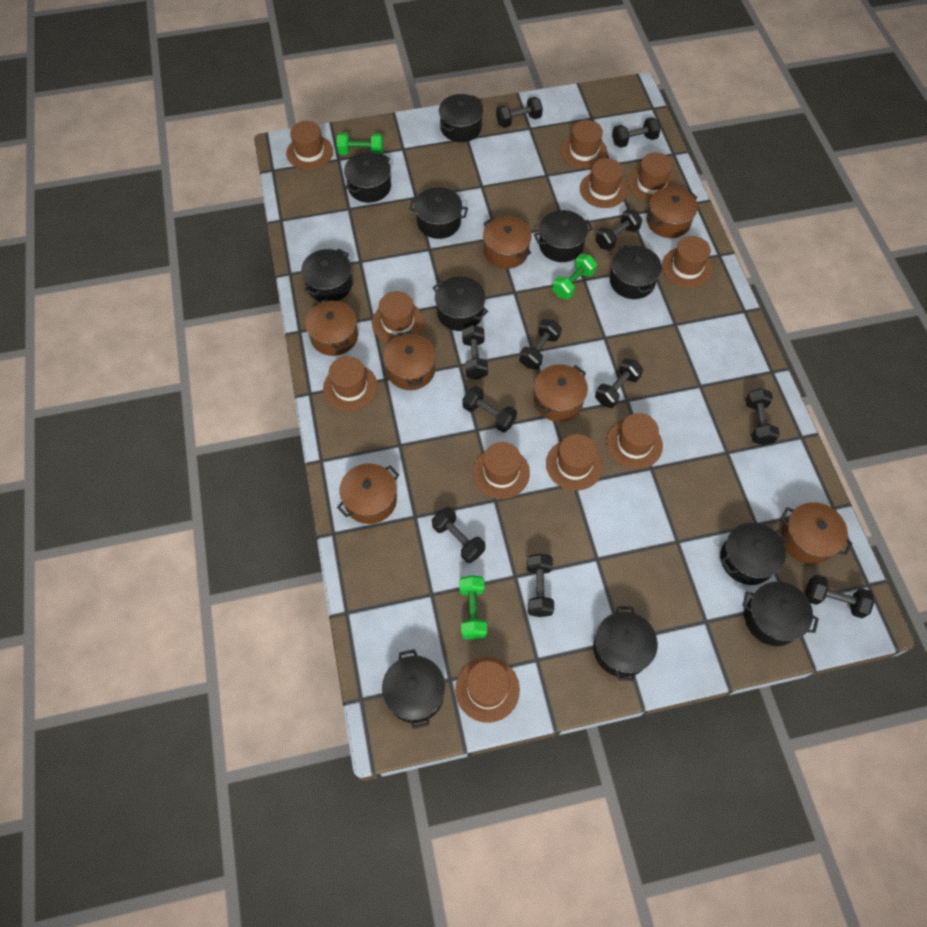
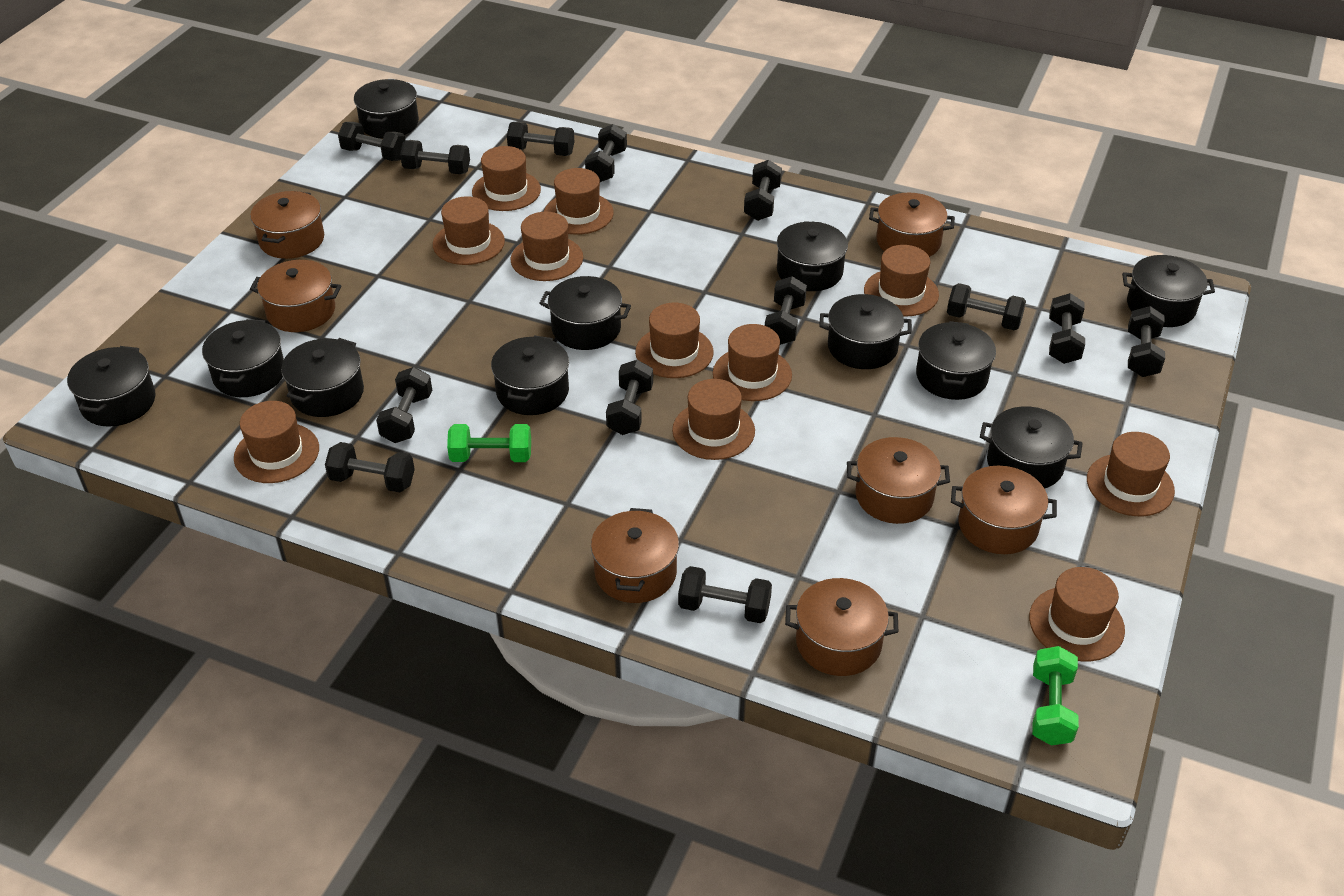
black dumbbell: [432,507,485,563] [462,325,488,379] [462,386,517,432] [496,97,543,128] [519,319,562,369] [527,554,554,617] [595,209,642,251] [595,358,643,408] [612,117,661,148] [745,388,780,445] [805,575,875,618] = 11 -> [325,442,415,492] [338,122,405,161] [376,367,432,443] [400,140,470,174] [507,122,574,156] [585,124,627,182] [606,360,653,435] [678,566,772,623] [744,160,782,221] [765,276,807,345] [947,283,1026,330] [1049,293,1085,364] [1128,306,1165,377] = 13
green dumbbell: [337,132,383,155] [459,575,487,640] [552,254,597,299] = 3 -> [447,424,531,462] [1032,646,1079,745] = 2

